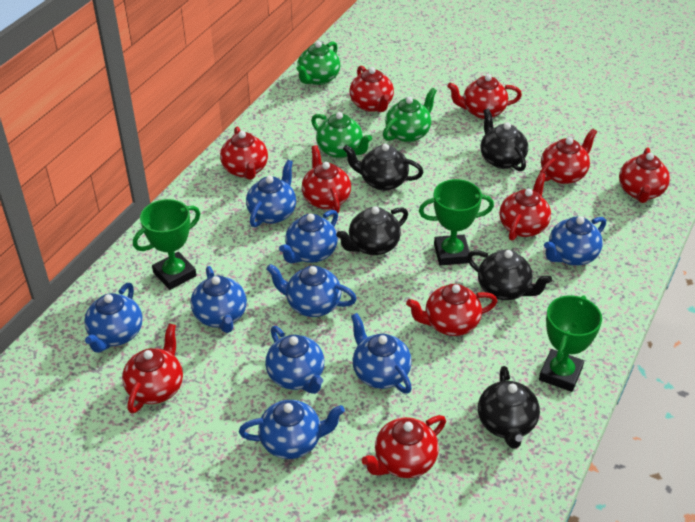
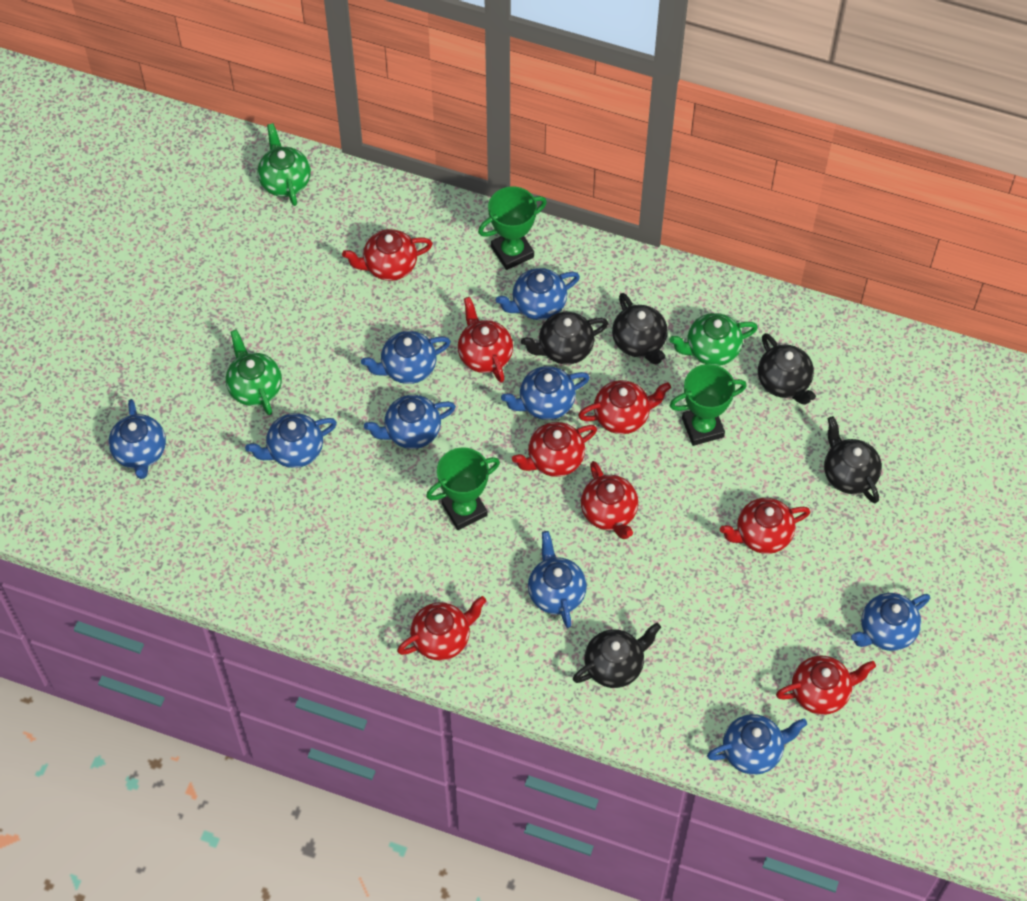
red teapot: [122,323,183,414] [220,127,268,180] [302,145,351,213] [349,66,394,112] [362,415,446,478] [406,284,497,336] [447,74,522,119] [499,172,551,241] [539,129,597,184] [619,147,670,203] = 10 -> [342,229,433,281] [397,596,486,661] [458,297,513,383] [512,422,597,477] [578,380,671,434] [581,461,638,539] [720,498,810,554] [776,655,876,715] = 8

